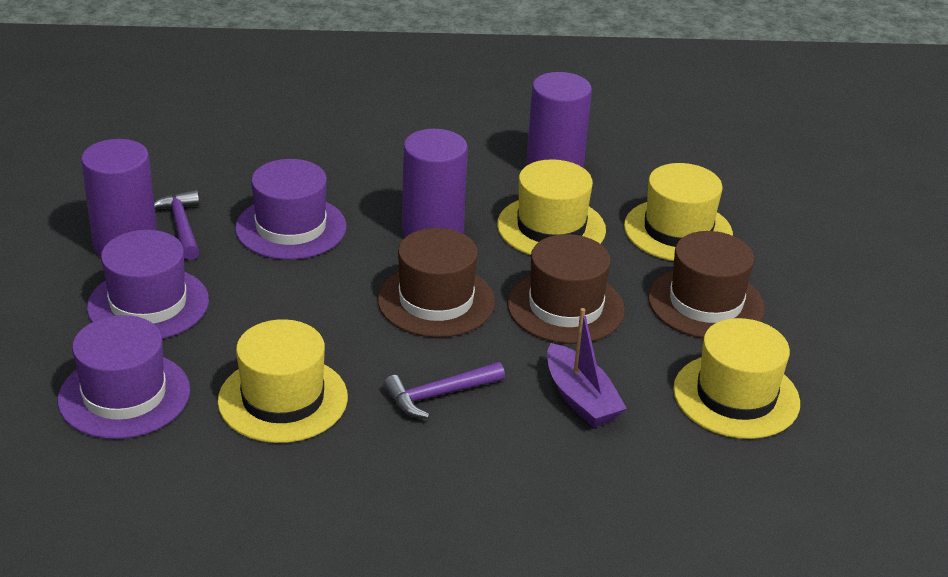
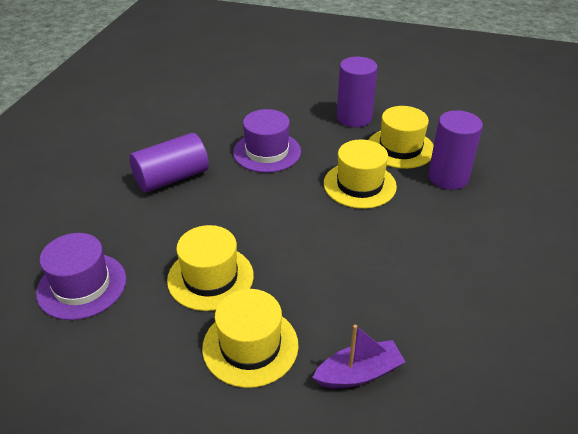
brown hat: [377,228,495,338] [507,234,625,344] [648,231,765,338] = 3 -> none = 0
purple hammer: [154,190,199,260] [383,362,505,419] = 2 -> none = 0
purple hat: [58,315,190,439] [87,230,209,339] [235,159,346,260] = 3 -> [36,233,126,320] [233,109,301,173] = 2

